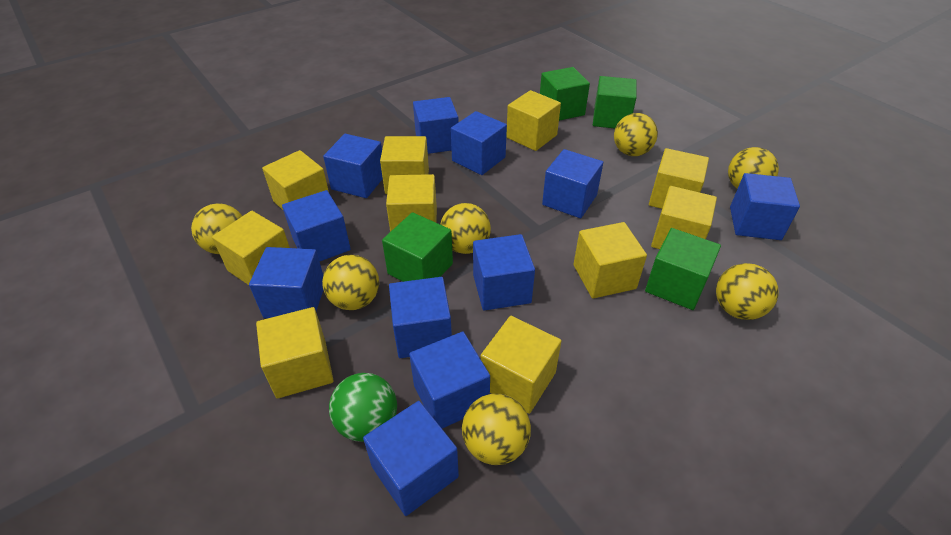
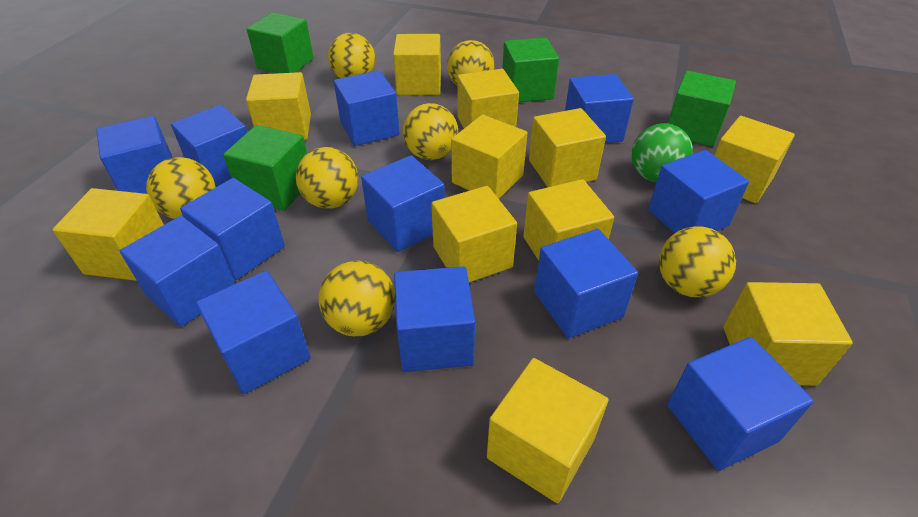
blue cube: [249,247,323,318] [282,190,351,262] [323,134,383,198] [363,401,459,516] [389,277,452,358] [409,332,490,429] [413,97,459,154] [451,111,507,175] [473,234,535,311] [542,149,603,218] [730,173,800,240] = 11 -> [96,116,173,194] [120,216,235,327] [171,105,247,187] [180,178,285,280] [196,270,311,394] [334,70,400,146] [361,155,445,252] [394,266,475,372] [534,229,638,338] [565,74,634,143] [648,150,749,233] [667,337,814,471] = 12
yellow cube: [212,211,290,285] [256,307,334,399] [262,150,329,210] [380,136,429,194] [386,174,437,232] [480,316,561,414] [506,90,561,151] [573,222,647,299] [649,148,709,209] [651,186,717,249] = 10 -> [53,188,164,281] [246,72,311,140] [393,34,441,95] [431,186,517,283] [451,115,527,199] [457,69,519,128] [487,358,608,503] [523,179,614,261] [529,108,606,187] [714,116,795,203] [723,282,853,386] = 11

